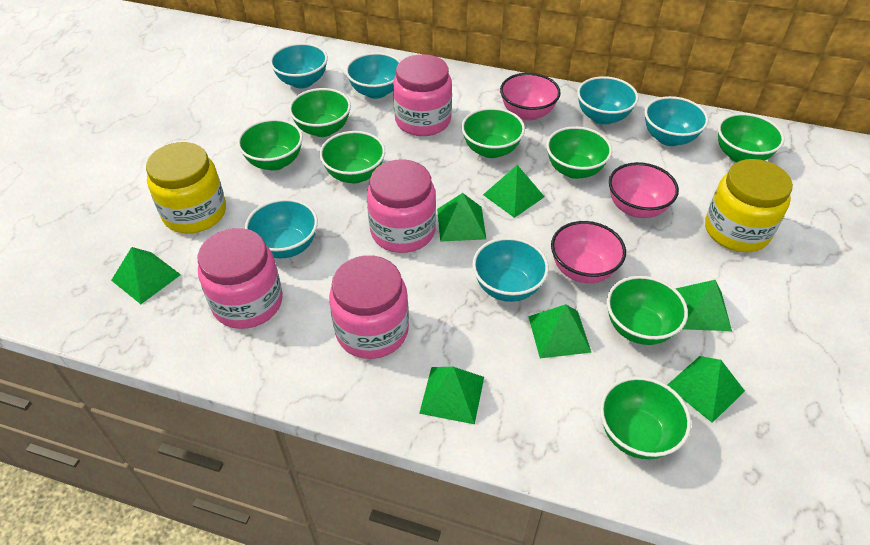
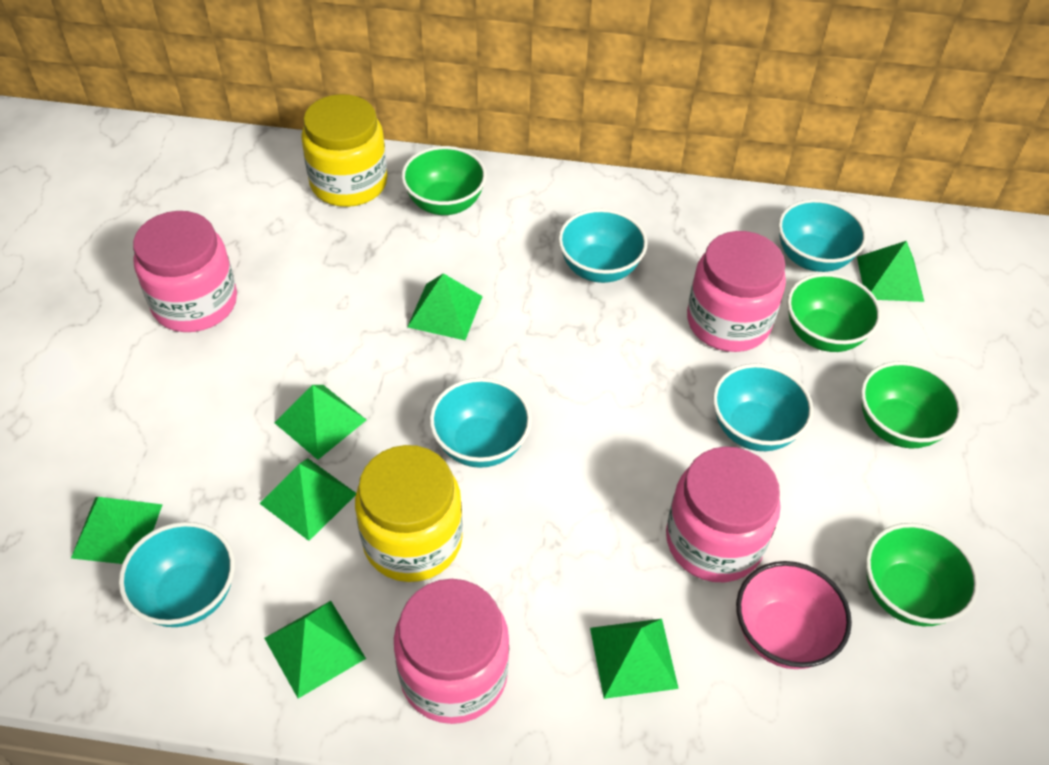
green bowl: [237,119,303,171] [289,88,351,137] [319,131,385,183] [461,107,525,158] [546,126,612,179] [600,376,691,459] [607,276,688,345] [718,113,785,163] = 8 -> [401,146,487,215] [787,273,881,352] [861,361,962,449] [866,523,979,626] = 4
pink bowl: [500,73,561,121] [551,221,626,283] [609,162,679,218] = 3 -> [736,561,852,669] = 1
turquoise bowl: [245,199,318,258] [270,43,328,88] [345,52,400,99] [472,237,549,302] [577,76,638,125] [644,96,709,146] = 6 -> [119,522,235,627] [429,378,532,468] [558,209,648,283] [713,363,813,451] [778,199,867,272] = 5

